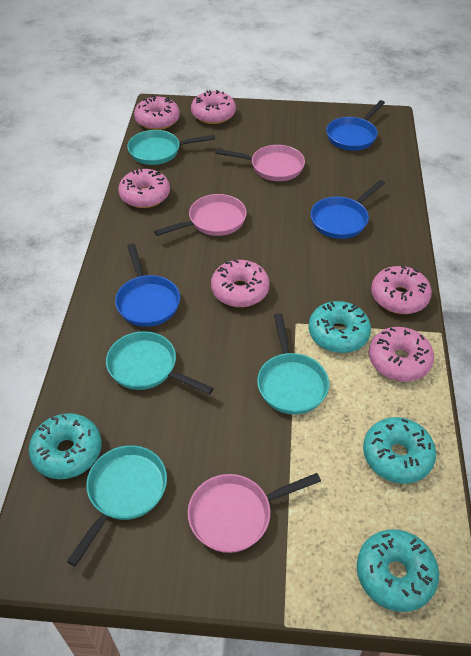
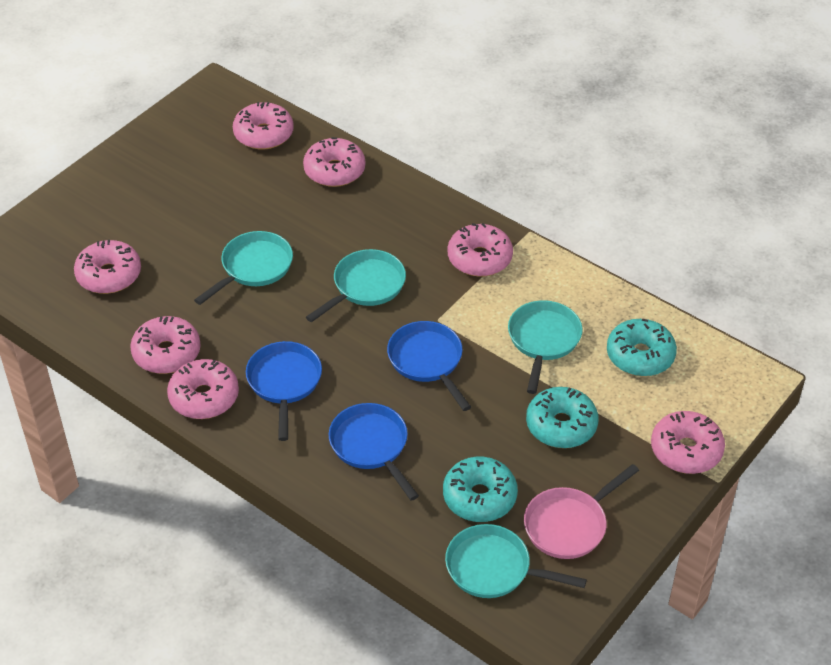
pink donut: [118,168,170,208] [134,96,180,130] [191,90,236,124] [211,259,269,307] [369,327,434,382] [371,266,432,314] = 6 -> [74,240,141,294] [130,316,201,374] [167,359,239,419] [233,102,294,149] [303,137,365,187] [448,223,513,277] [651,411,725,474] = 7
pink pan: [154,194,247,236] [188,473,321,553] [215,145,305,181] = 3 -> [524,464,639,559] = 1
turquoise donut: [29,413,102,479] [308,301,371,353] [357,530,439,612] [363,417,436,484] = 4 -> [443,457,518,522] [526,387,599,448] [607,319,677,376] = 3

